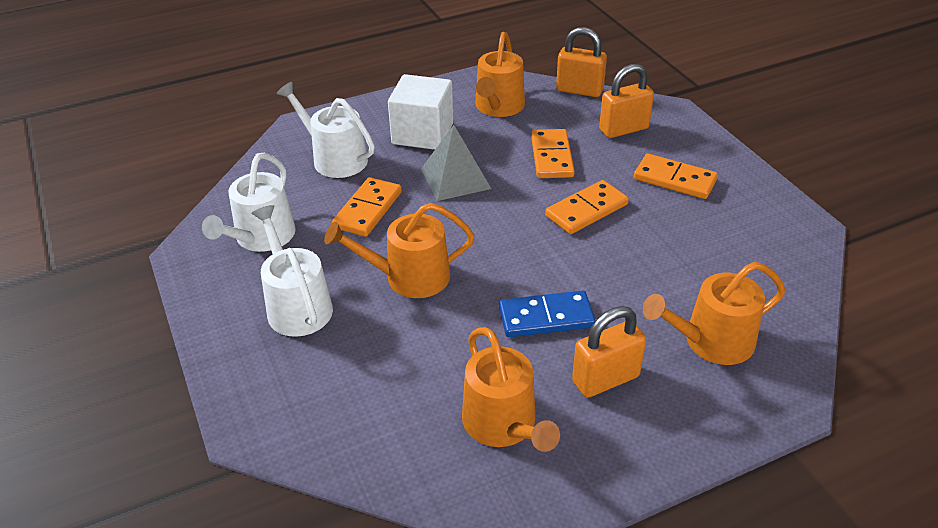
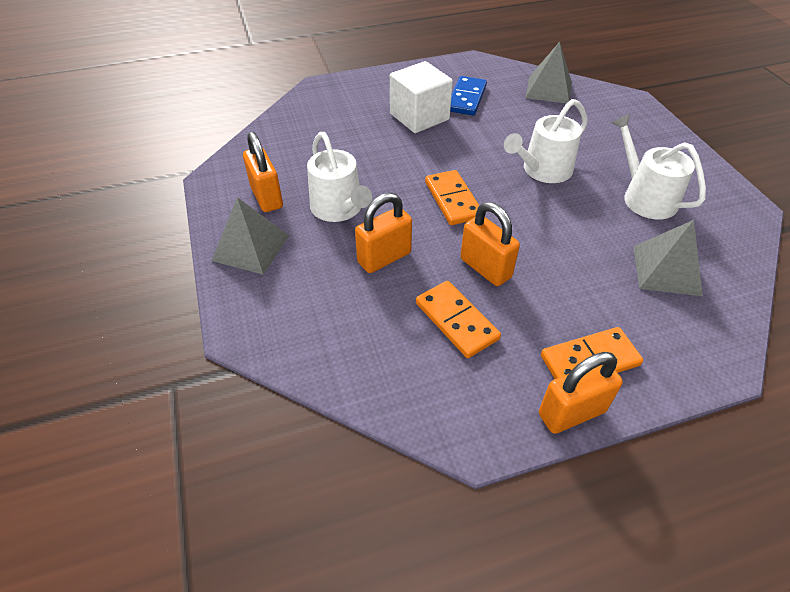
grey pyramid: [421,125,491,201] = 1 -> [212,197,289,275] [525,42,572,103] [633,220,703,296] = 3
orange domino: [332,177,402,237] [531,129,575,178] [545,180,629,234] [634,154,718,199] = 4 -> [416,281,501,358] [425,170,479,225] [541,327,643,379] = 3
orange padlock: [556,27,607,97] [572,306,646,398] [599,64,654,138] = 3 -> [243,132,283,212] [355,193,412,273] [460,202,520,286] [539,352,623,434] = 4
orange watering can: [324,203,475,298] [462,327,560,452] [475,32,525,117] [643,262,785,365] = 4 -> none = 0

